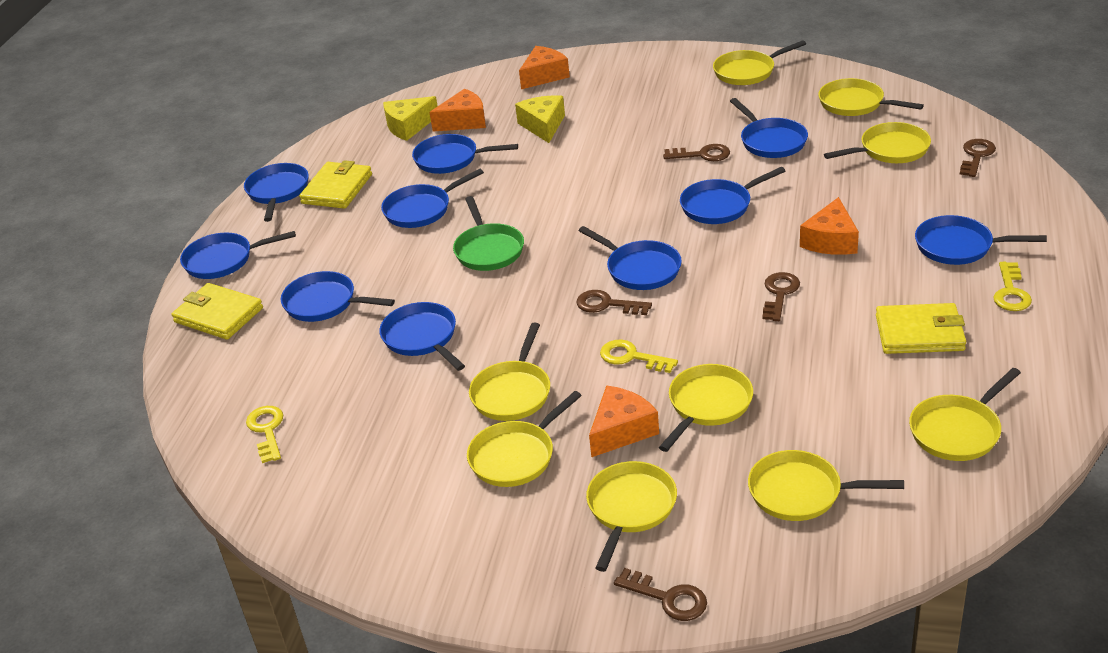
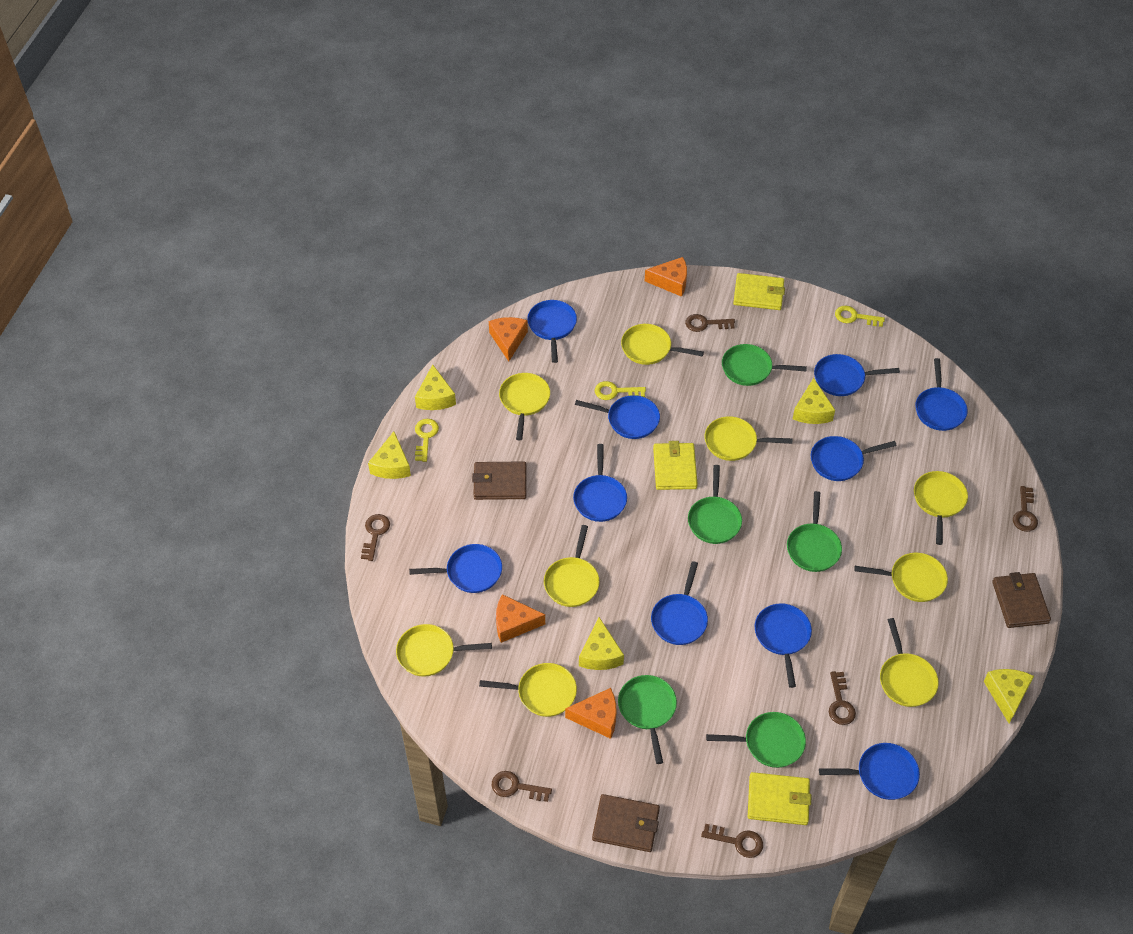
brown key: [577,290,652,315] [614,568,707,621] [663,144,730,161] [762,272,800,321] [960,139,996,177] = 5 -> [361,514,390,561] [492,771,552,802] [685,314,735,332] [701,824,763,858] [829,671,856,725] [1013,486,1038,532] = 6
brown wallet: none = 0 -> [472,461,526,500] [592,794,660,852] [992,572,1051,628] = 3
green pan: [453,196,524,271] = 1 -> [618,675,677,764] [688,465,742,544] [706,712,806,768] [722,344,807,386] [787,491,842,572] = 5
yellow cheese: [383,96,437,141] [515,95,565,143] = 2 -> [368,432,411,479] [415,365,456,410] [579,617,624,670] [793,378,835,424] [983,669,1034,723] = 5

